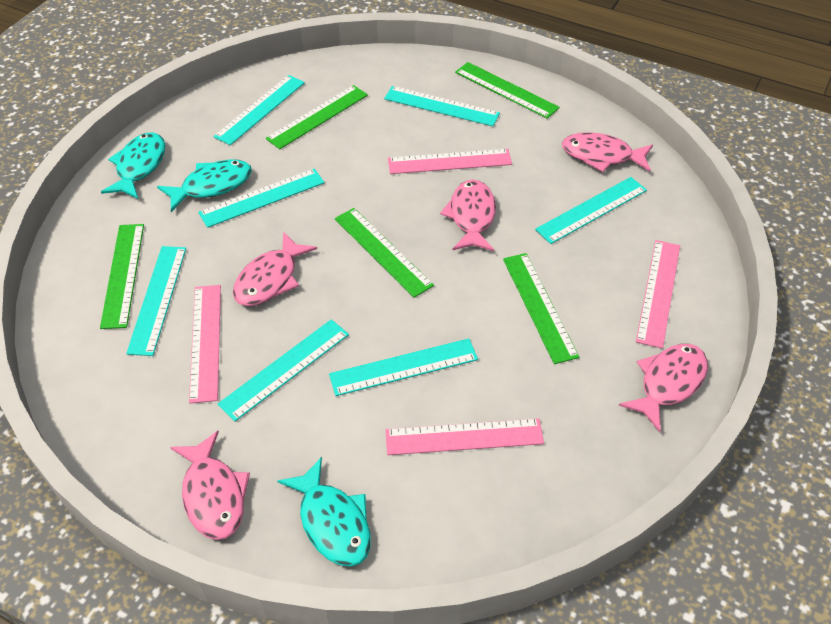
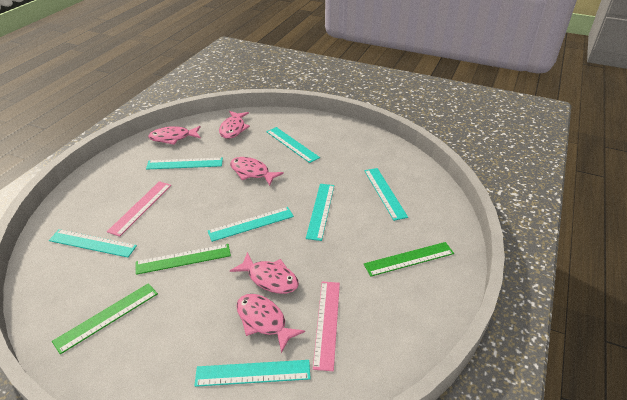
green ruler: [100,224,144,329] [266,85,368,149] [335,208,434,298] [455,62,560,119] [503,253,579,364] = 5 -> [52,283,158,354] [136,244,231,275] [364,242,454,277] = 3
pink ruler: [189,285,221,403] [385,418,544,455] [388,149,512,174] [636,240,680,349] = 4 -> [107,181,171,237] [313,281,340,371] = 2
turquoise fish: [101,133,165,199] [157,159,252,212] [277,457,371,567] = 3 -> none = 0

